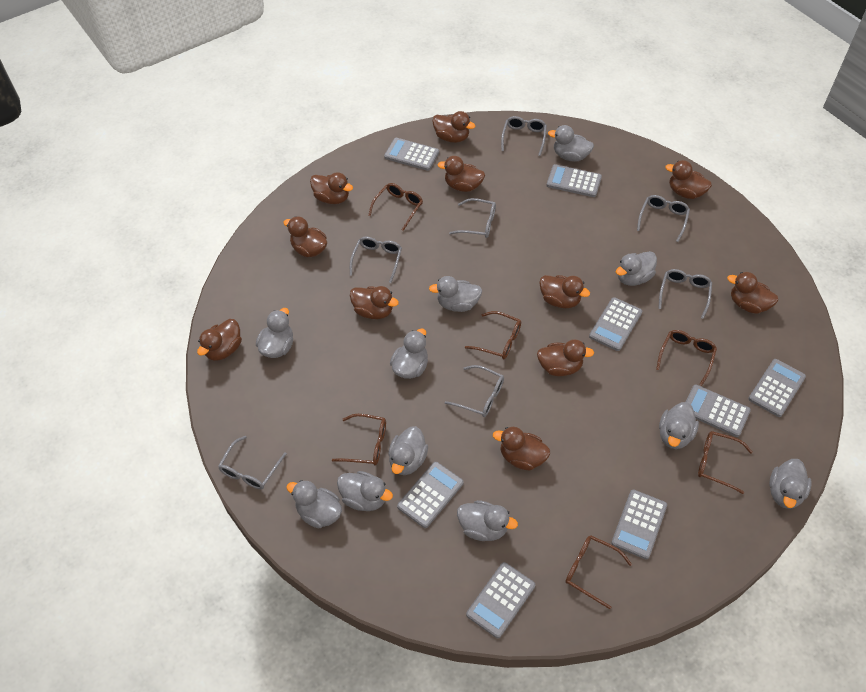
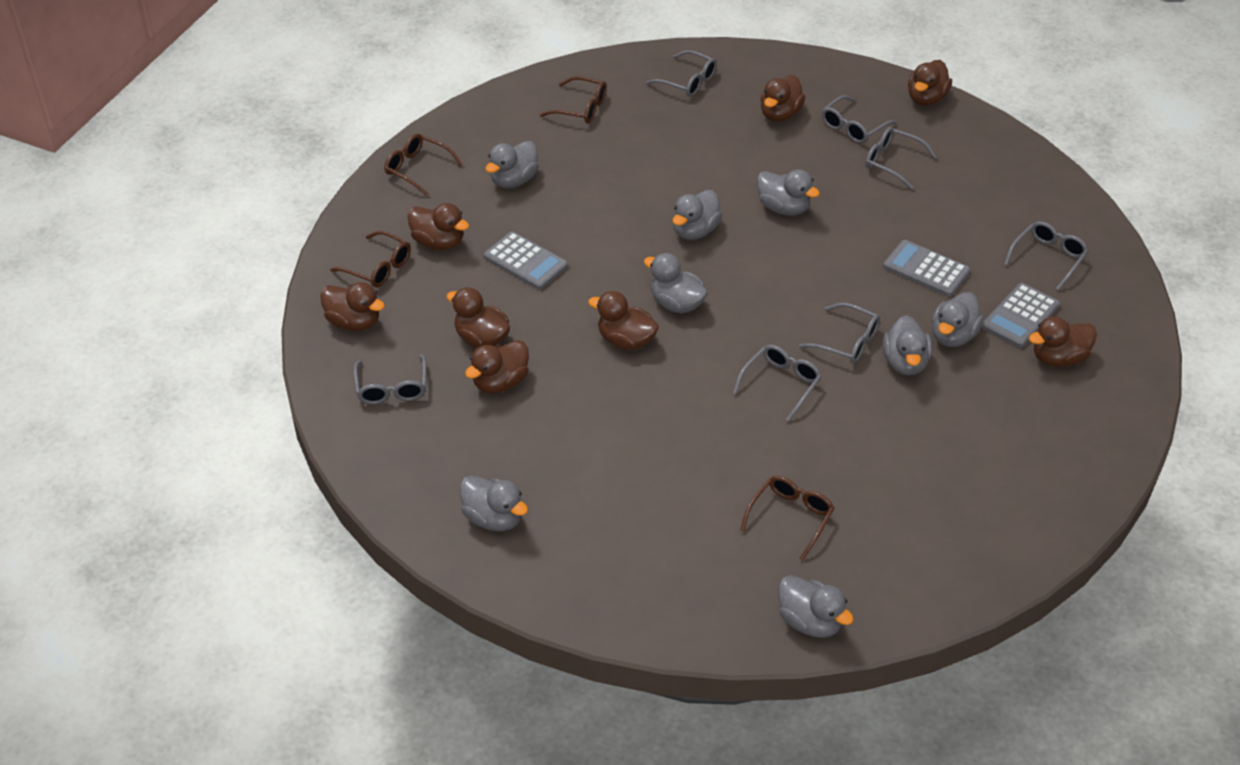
brown duck: [197,319,242,361] [283,216,327,257] [310,172,353,204] [350,286,399,319] [432,111,476,143] [437,156,485,192] [493,427,550,471] [537,339,594,376] [539,275,590,308] [665,160,712,199] [727,272,778,314] = 11 -> [320,282,385,331] [407,203,469,250] [446,287,510,348] [465,340,529,393] [588,291,659,350] [760,75,806,122] [908,60,952,106] [1029,317,1097,367] = 8
brown glasses: [332,414,386,465] [368,183,423,231] [465,311,521,359] [565,535,632,609] [656,330,717,386] [698,431,753,494] = 6 -> [330,231,411,287] [384,134,462,197] [540,76,607,123] [740,476,835,561] = 4
grey calculator: [384,138,439,171] [397,462,464,528] [466,562,535,638] [547,164,602,197] [589,297,642,351] [611,489,667,559] [686,385,751,437] [748,359,806,417] = 8 -> [484,232,568,290] [883,240,970,297] [982,283,1060,348] = 3
grey duck: [256,308,293,358] [286,480,342,528] [337,471,393,511] [388,426,428,475] [390,328,428,379] [429,276,482,312] [457,500,518,541] [548,125,594,162] [616,251,657,286] [659,402,699,449] [769,459,812,509] = 11 -> [460,476,528,531] [485,141,539,188] [644,253,708,313] [672,190,722,240] [757,169,820,216] [778,575,854,638] [883,315,932,375] [932,292,984,347] = 8

